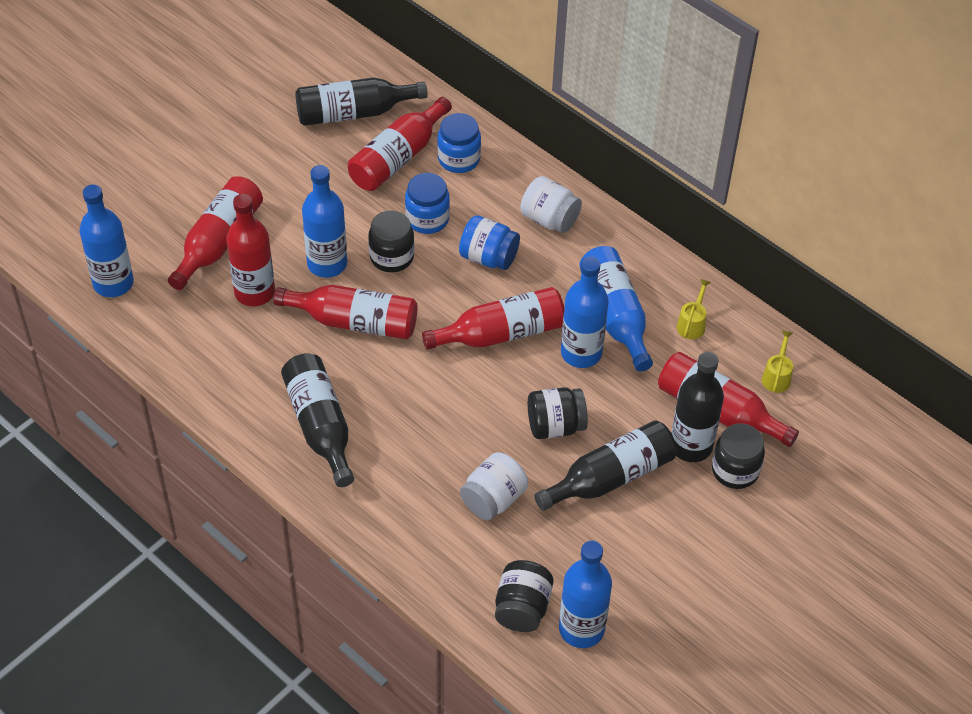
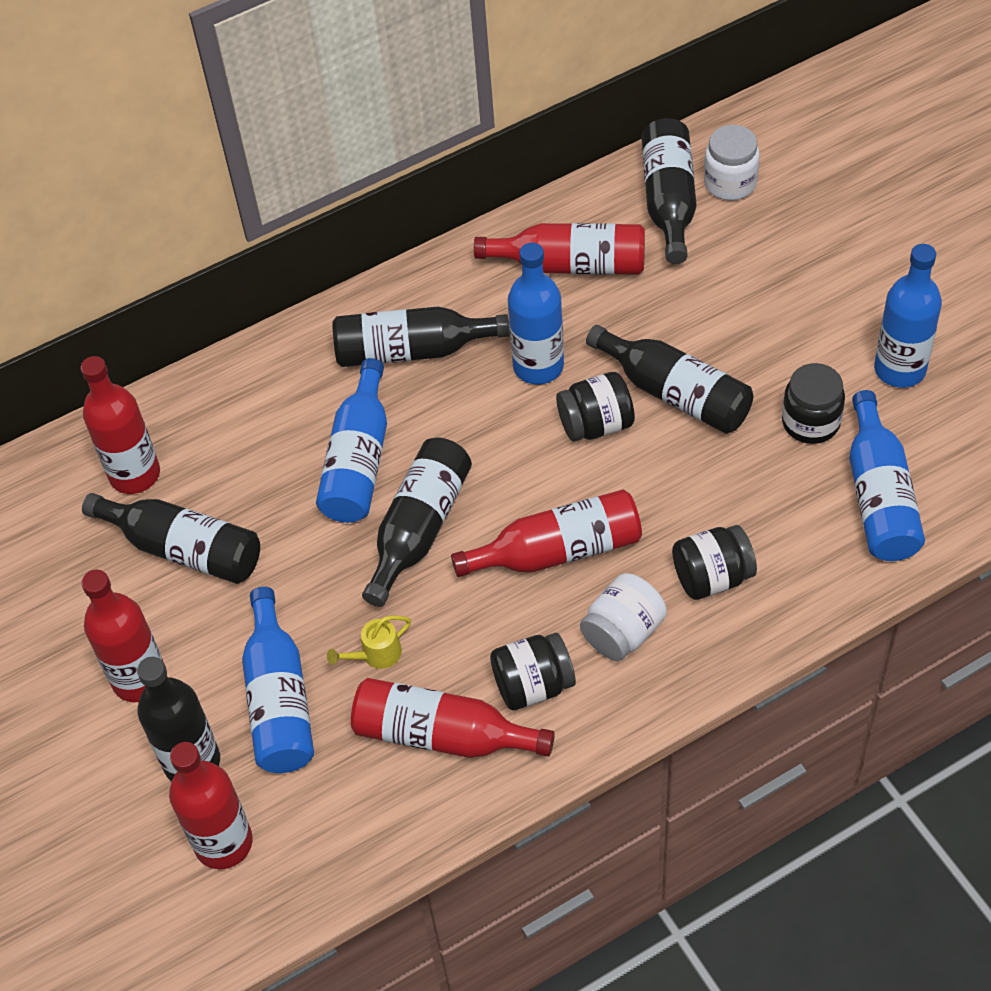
black bottle: [281,353,354,487] [295,77,428,126] [534,420,677,511] [671,352,724,462] = 4 -> [82,493,260,584] [137,657,220,782] [332,307,510,367] [362,438,472,607] [586,325,753,434] [641,118,696,264] = 6
blue jar: [405,173,450,234] [437,113,481,173] [459,215,520,270] = 3 -> none = 0
yellow watering can: [677,279,711,339] [762,330,793,393] = 2 -> [327,616,411,669] = 1

